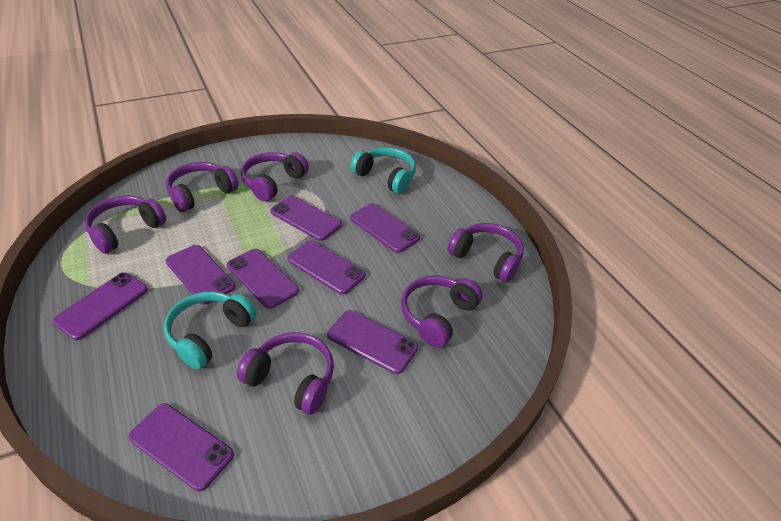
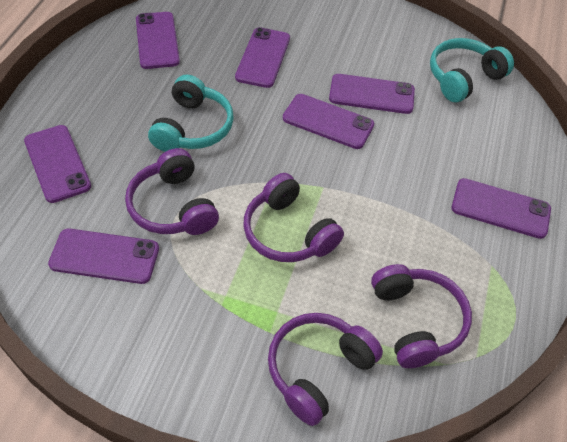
purple headphones: [85,195,166,254] [166,162,238,212] [237,332,334,414] [241,152,309,202] [401,276,483,348] [447,223,524,283] = 6 -> [125,148,219,235] [243,173,344,262] [268,313,383,426] [371,264,472,368] = 4
purple phone: [53,272,148,340] [129,404,234,491] [166,245,235,305] [227,249,299,309] [271,195,342,241] [288,241,365,295] [327,310,418,374] [350,203,420,253] = 8 -> [24,125,91,203] [48,228,159,284] [136,12,180,69] [235,27,290,88] [283,94,374,149] [329,74,415,114] [452,178,551,239] = 7

